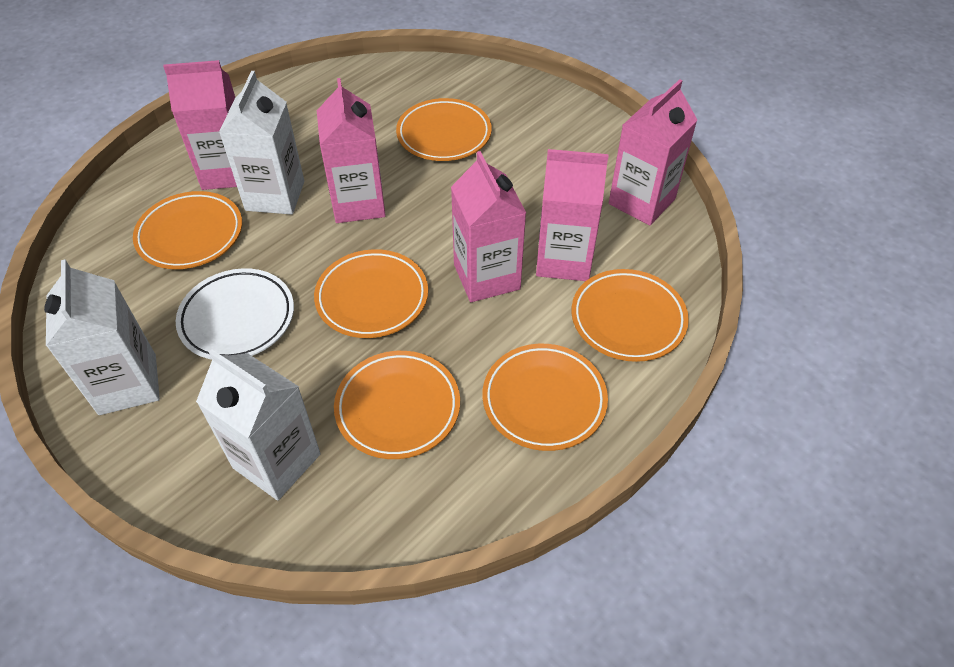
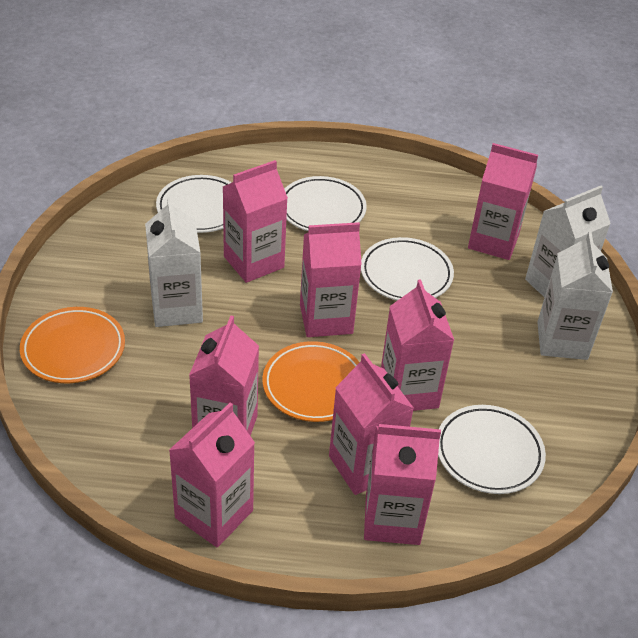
orange plate: [133,191,242,269] [314,249,428,338] [334,351,460,459] [396,98,492,161] [482,344,608,451] [571,269,689,362] = 6 -> [20,307,125,383] [262,341,360,422] = 2
pink carton: [163,60,237,190] [317,78,386,223] [451,151,526,302] [536,149,609,281] [609,79,697,225] = 5 -> [169,403,255,547] [189,315,259,436] [223,160,288,283] [300,222,362,337] [329,353,414,495] [364,424,441,545] [381,280,454,411] [468,143,538,260] = 8
white plate: [176,268,294,360] = 1 -> [156,175,232,233] [284,176,367,231] [361,237,454,301] [438,405,546,494] = 4

